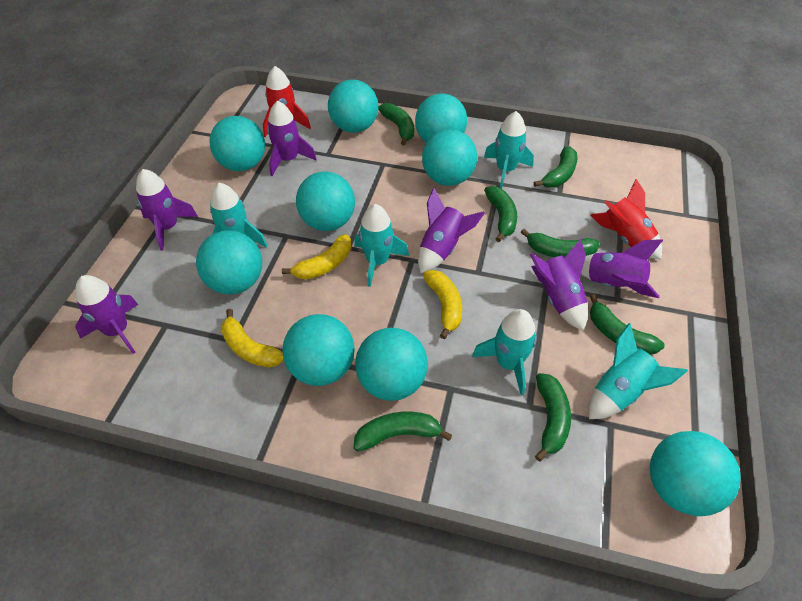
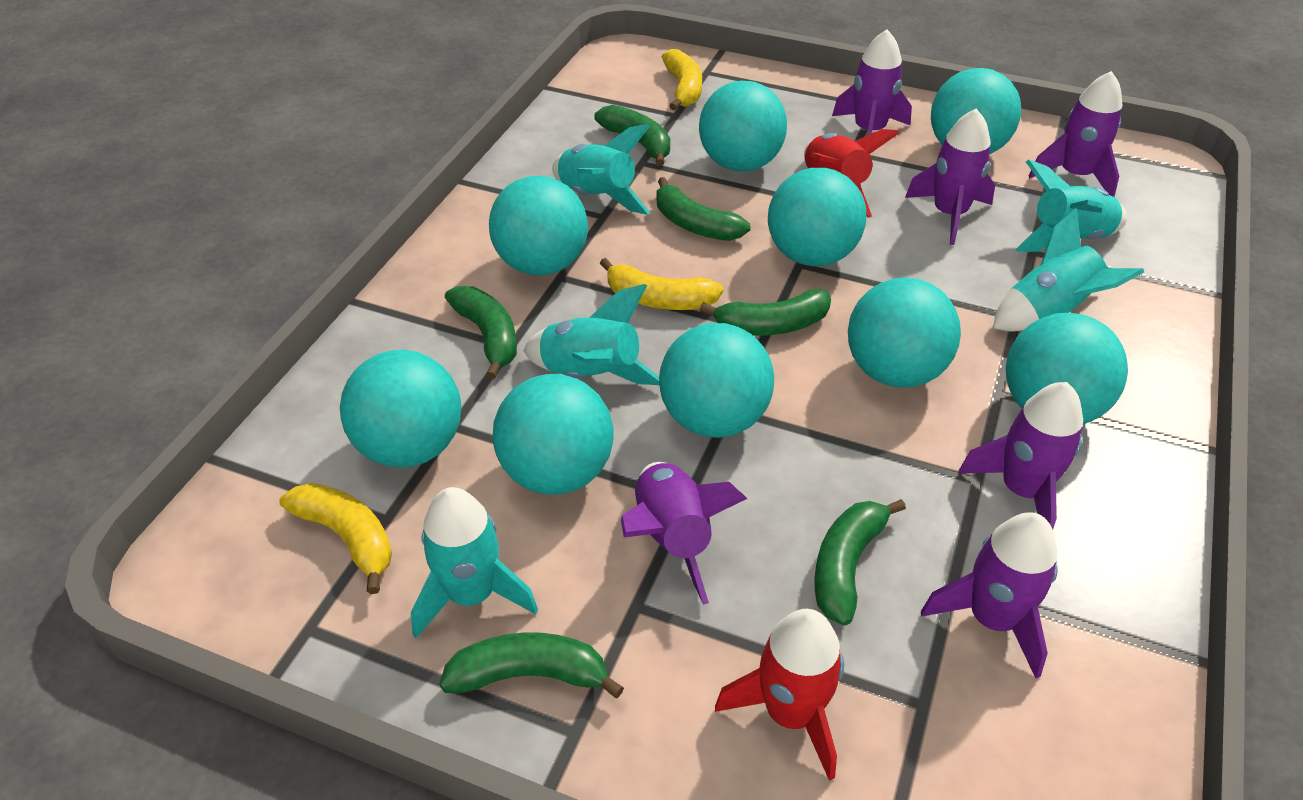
green banana: [354,412,452,451] [378,103,414,145] [484,186,517,242] [521,229,600,258] [534,146,578,188] [535,373,571,461] [590,295,665,355] = 7 -> [439,632,624,698] [445,286,517,379] [594,105,670,166] [656,177,750,241] [699,289,831,336] [814,499,906,626] = 6

